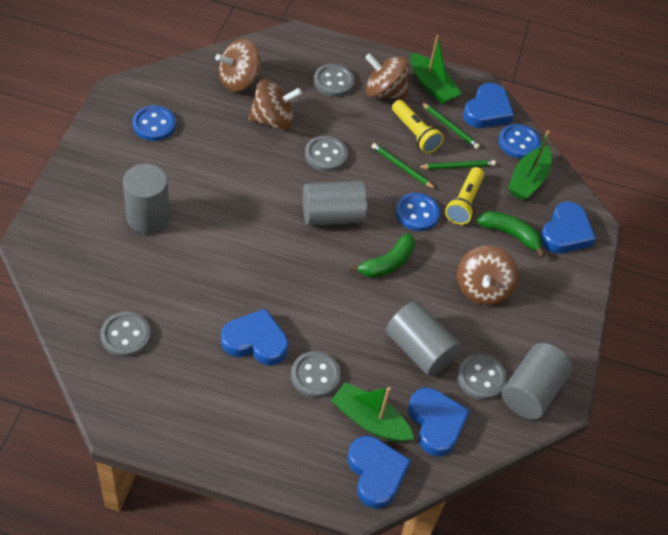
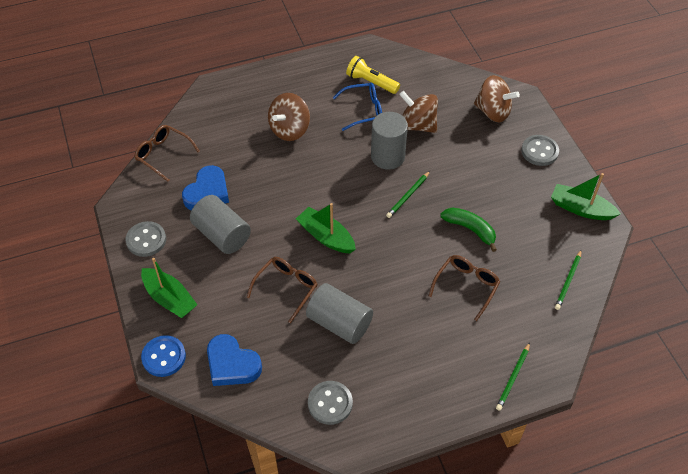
blue button: [132,106,176,141] [396,193,440,231] [499,124,541,159] = 3 -> [141,335,186,377] = 1
blue glasses: none = 0 -> [333,83,382,131] = 1
blue heart: [221,309,288,366] [348,436,411,509] [408,388,470,456] [463,83,514,128] [541,202,596,253] = 5 -> [182,165,229,210] [207,334,262,386] = 2
brown glasses: none = 0 -> [135,125,200,182] [247,257,318,323] [429,255,500,321] = 3
brown spinning top: [215,38,262,92] [248,79,302,130] [365,53,409,100] [457,246,519,305] = 4 -> [268,93,310,141] [399,91,438,133] [474,75,520,122] = 3
green banana: [349,233,415,278] [476,211,545,257] = 2 -> [440,207,497,252] = 1
grey button: [100,312,151,357] [291,351,341,398] [305,136,348,172] [314,64,355,97] [457,354,507,400] = 5 -> [126,221,166,257] [308,381,353,425] [521,135,559,166] = 3
grey cylinder: [123,164,169,234] [303,181,367,226] [386,301,461,376] [502,343,572,420] = 4 -> [190,195,251,254] [306,283,373,344] [371,112,408,170] = 3
yellow flashlight: [392,100,444,153] [445,167,484,225] = 2 -> [346,56,400,94] = 1

